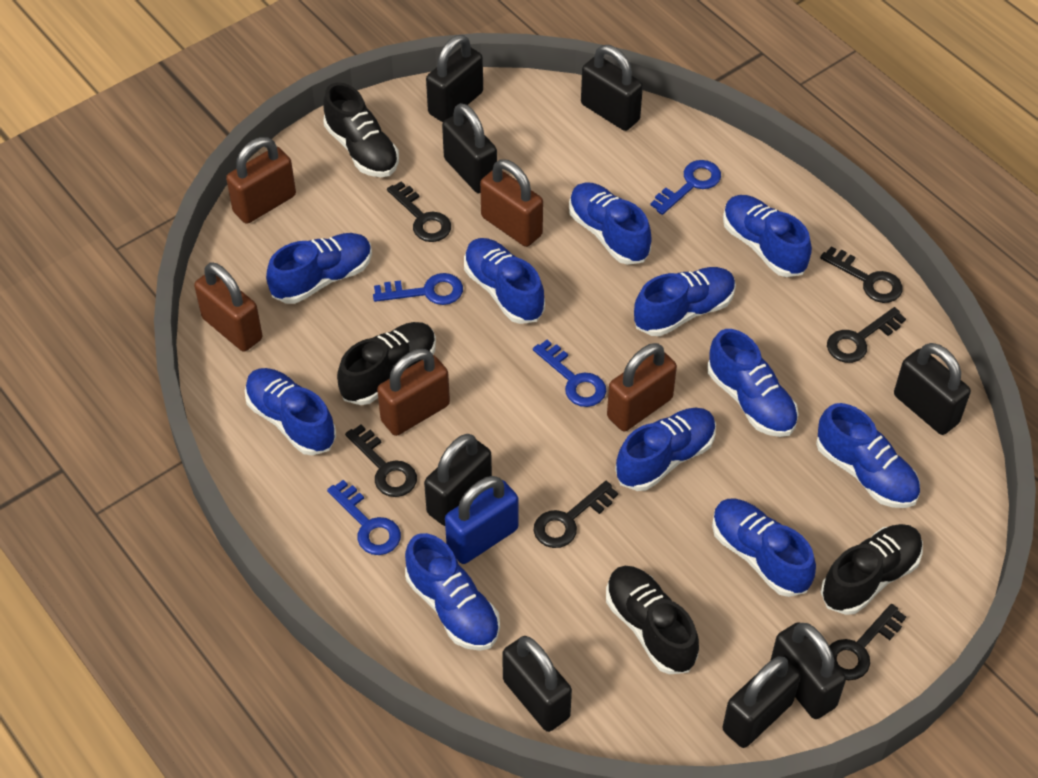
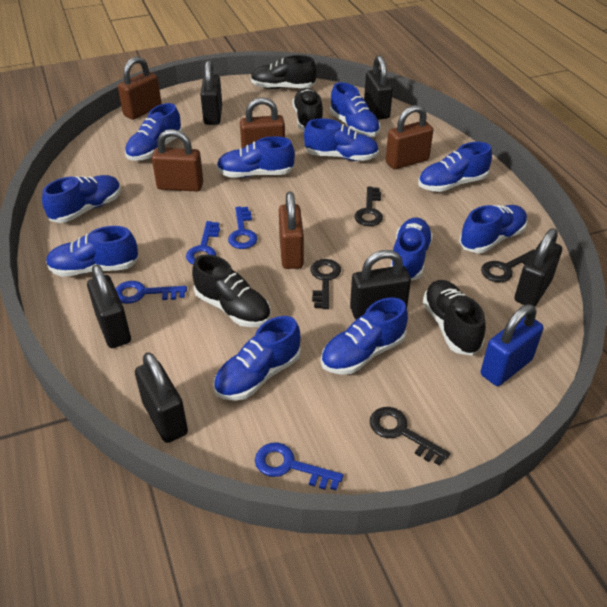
black key: [345,425,417,497] [387,181,451,242] [533,481,618,548] [820,247,903,303] [827,307,906,363] [829,604,906,680] = 6 -> [310,259,341,309] [355,186,383,226] [370,407,450,466] [481,250,535,283] = 4
black padlock: [424,434,492,526] [426,35,483,122] [442,103,497,193] [502,636,572,732] [581,45,643,131] [723,656,801,748] [770,622,846,719] [894,343,971,435] = 8 -> [87,264,131,348] [135,352,188,443] [200,60,222,125] [350,250,411,320] [364,55,393,120] [514,228,562,306] = 6

